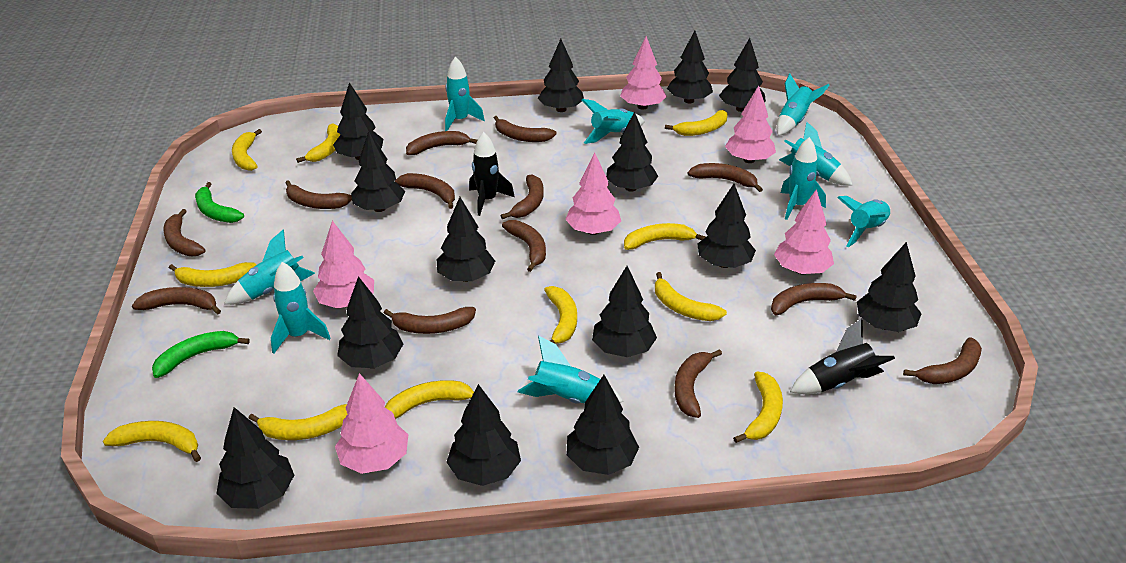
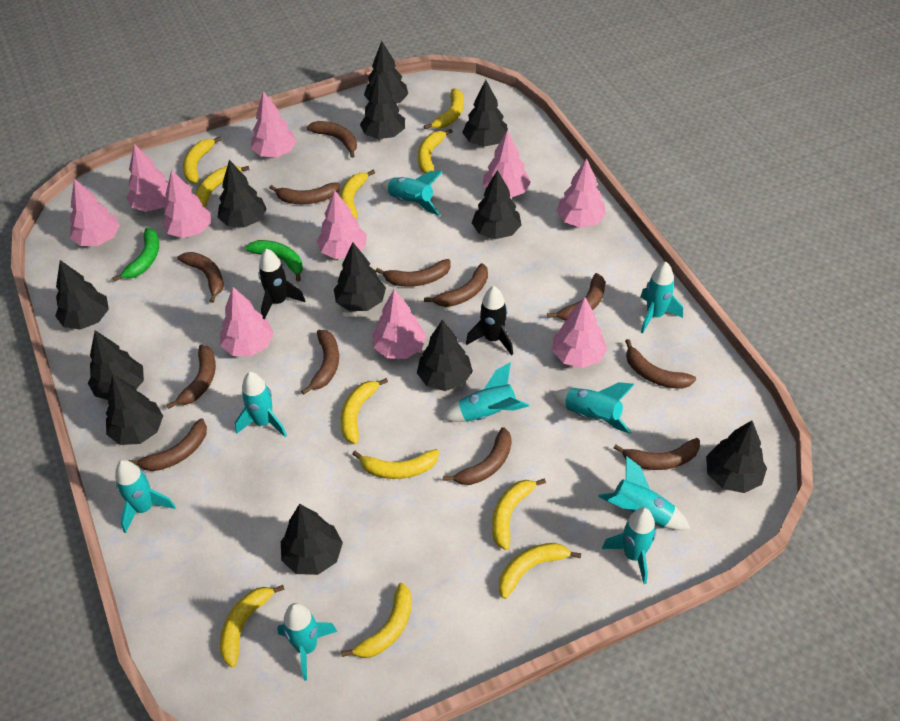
black tree: [216,407,294,509] [333,83,383,160] [337,276,403,368] [351,131,405,212] [437,197,495,282] [447,384,521,486] [538,39,584,112] [566,375,639,475] [592,266,657,357] [606,111,658,192] [667,31,713,103] [697,184,756,268] [719,38,766,112] [857,242,922,332] = 14 -> [55,260,109,330] [88,330,144,400] [106,375,163,445] [218,160,267,228] [281,504,343,575] [334,242,386,311] [360,73,405,139] [364,41,408,104] [417,320,473,391] [462,80,508,147] [472,170,521,239] [706,420,767,493] = 12
brown banana: [132,287,221,314] [163,209,205,256] [285,180,352,209] [384,307,476,334] [395,173,455,209] [406,131,477,155] [494,116,557,142] [501,174,544,219] [502,220,546,272] [674,349,722,418] [688,163,763,192] [771,283,857,315] [903,337,982,384] = 13 -> [128,418,207,471] [167,345,216,409] [178,252,224,303] [269,182,340,204] [301,330,339,395] [307,121,357,158] [376,259,451,287] [424,263,488,307] [443,427,512,485] [547,273,605,320] [614,438,700,470] [625,339,696,389] = 12
pink tree: [313,221,374,308] [335,373,408,474] [565,152,621,235] [620,36,667,110] [725,85,776,163] [774,189,834,274] = 6 -> [69,179,120,246] [126,144,168,212] [162,169,211,238] [220,287,274,356] [251,91,297,157] [317,190,367,259] [372,289,427,359] [483,130,531,198] [552,297,607,368] [557,159,606,228] = 10

